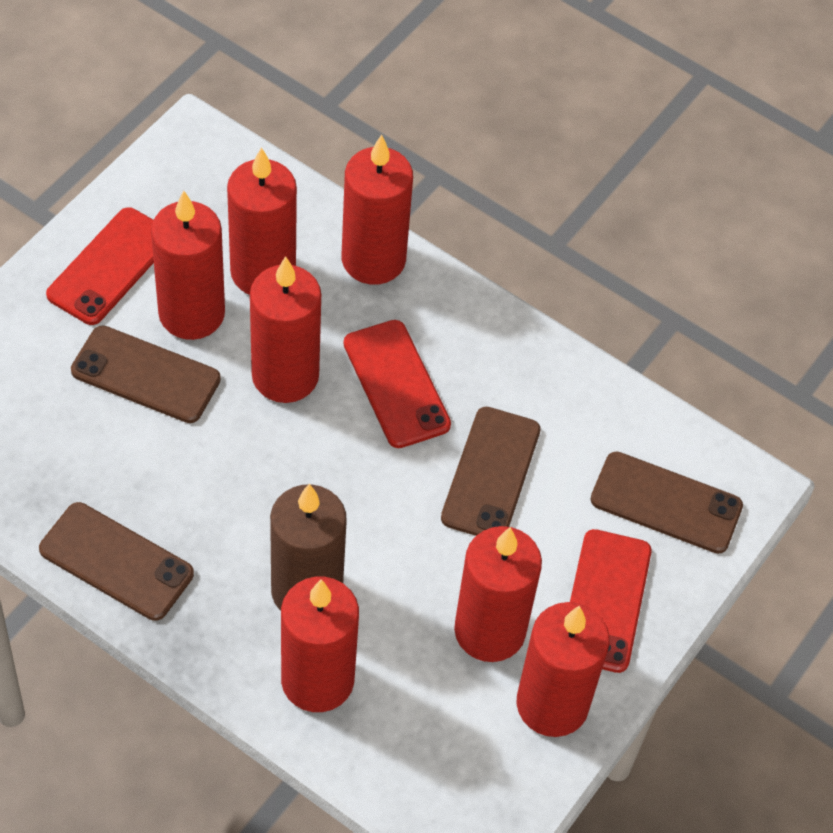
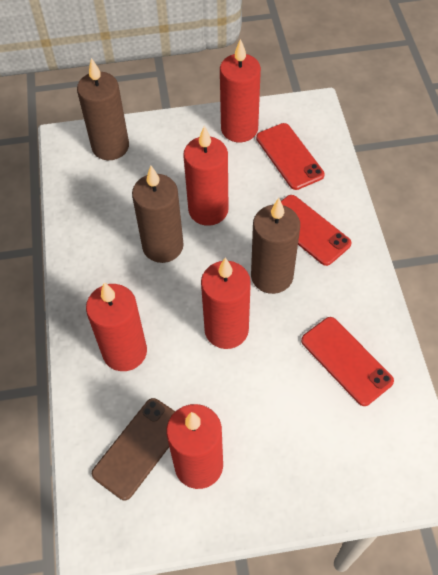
brown candle: [270,484,347,611] = 1 -> [77,58,129,160] [132,166,184,263] [251,198,300,294] = 3
brown phone: [39,502,194,621] [71,325,221,423] [441,407,541,536] [590,451,743,554] = 4 -> [92,398,176,500] = 1
red candle: [151,191,225,340] [227,147,297,295] [250,256,321,403] [281,577,359,712] [342,135,413,285] [454,526,542,662] [516,602,610,737] = 7 -> [86,282,147,371] [166,404,223,489] [183,126,228,226] [201,258,251,349] [220,39,261,142] = 5

